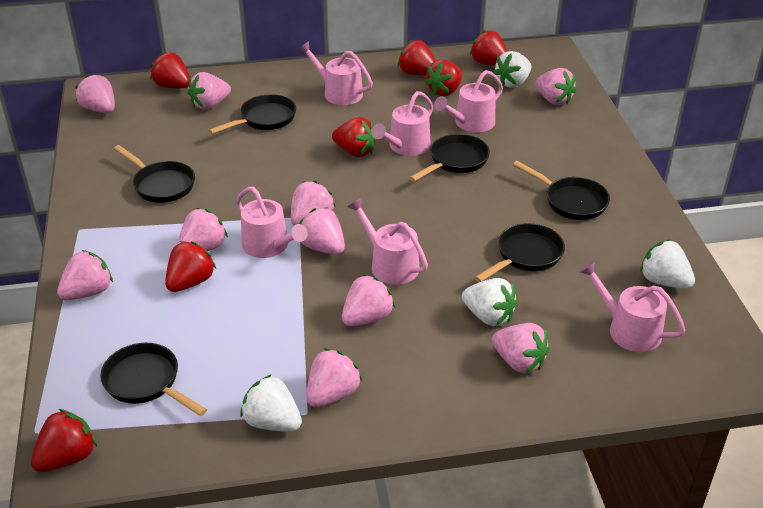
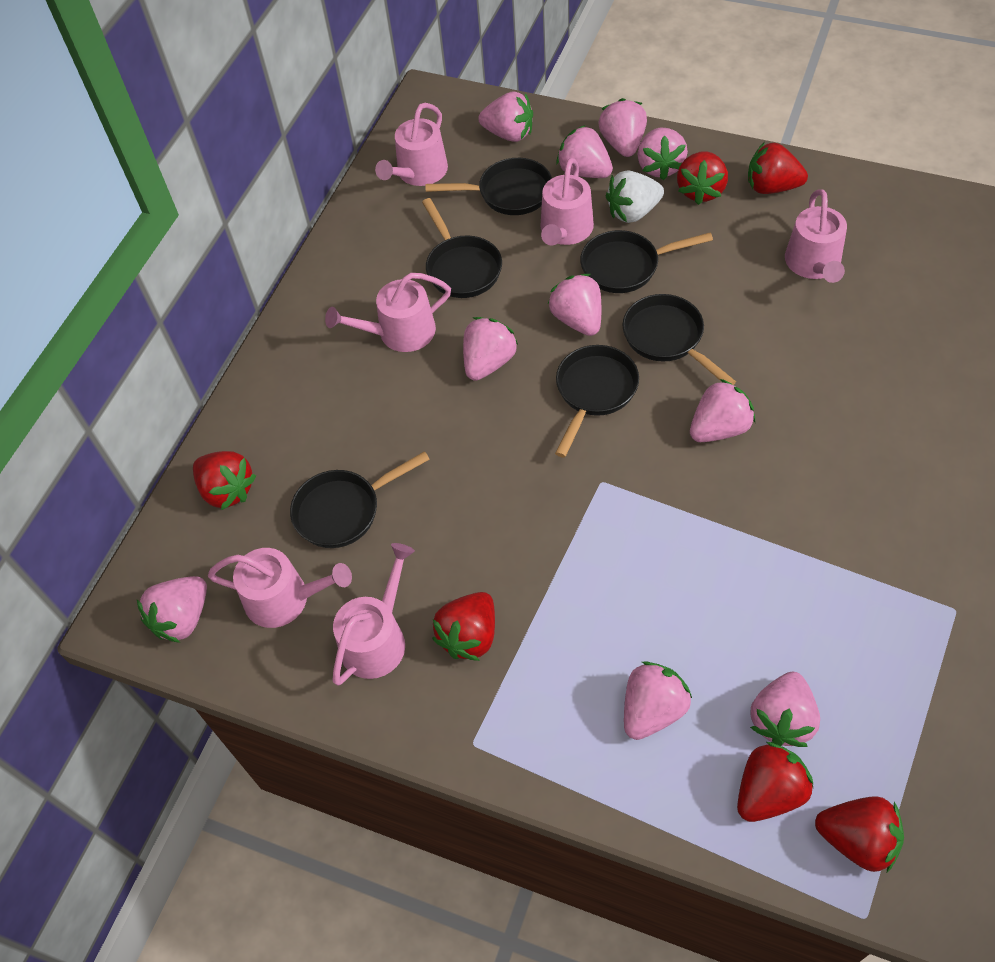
red strawberry: [31,409,97,472] [150,52,190,88] [165,241,216,292] [332,117,377,157] [398,40,436,76] [424,59,462,96] [470,30,508,65] = 7 -> [193,451,256,510] [432,592,495,661] [677,151,728,205] [737,742,813,822] [748,142,808,194] [815,796,904,872] = 6
white strawberry: [240,374,302,432] [462,278,517,326] [493,51,531,88] [640,240,695,289] = 4 -> [605,170,664,223] = 1

